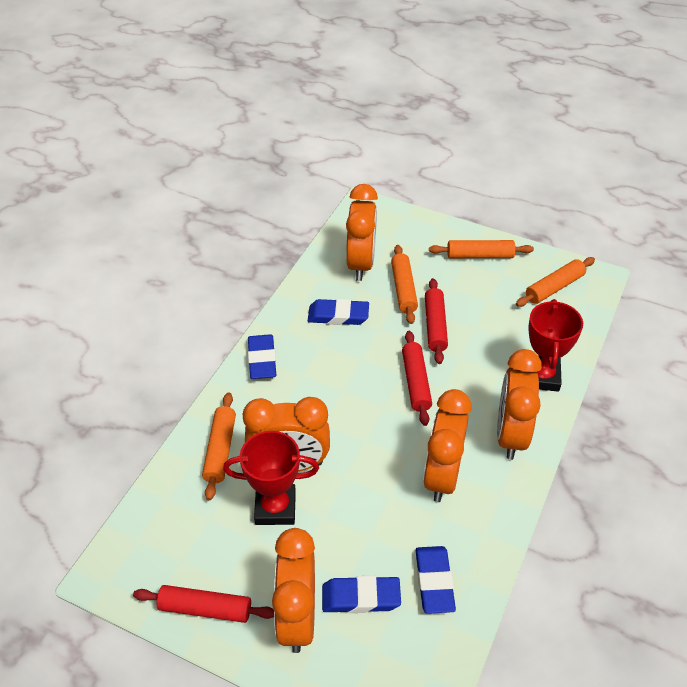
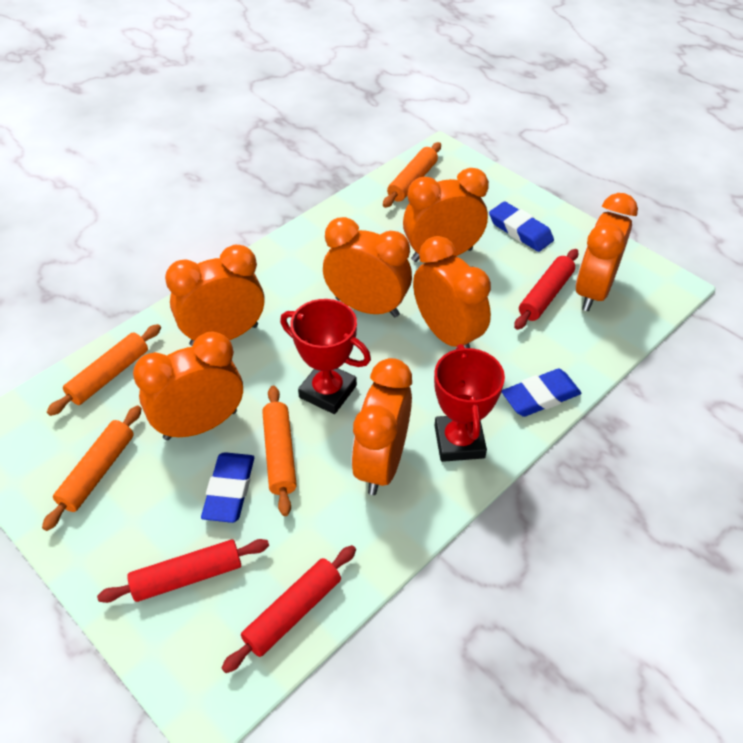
blue eraser: [248,334,276,379] [308,299,369,325] [322,576,401,613] [415,546,456,614] = 4 -> [201,452,254,523] [489,201,554,252] [502,369,581,417] = 3
orange clock: [243,397,330,471] [272,528,315,653] [346,184,378,281] [423,389,472,502] [497,349,542,460] = 5 -> [133,331,243,440] [165,245,264,346] [323,217,412,317] [351,358,412,495] [403,168,489,262] [413,236,491,348] [575,193,638,311] = 7

